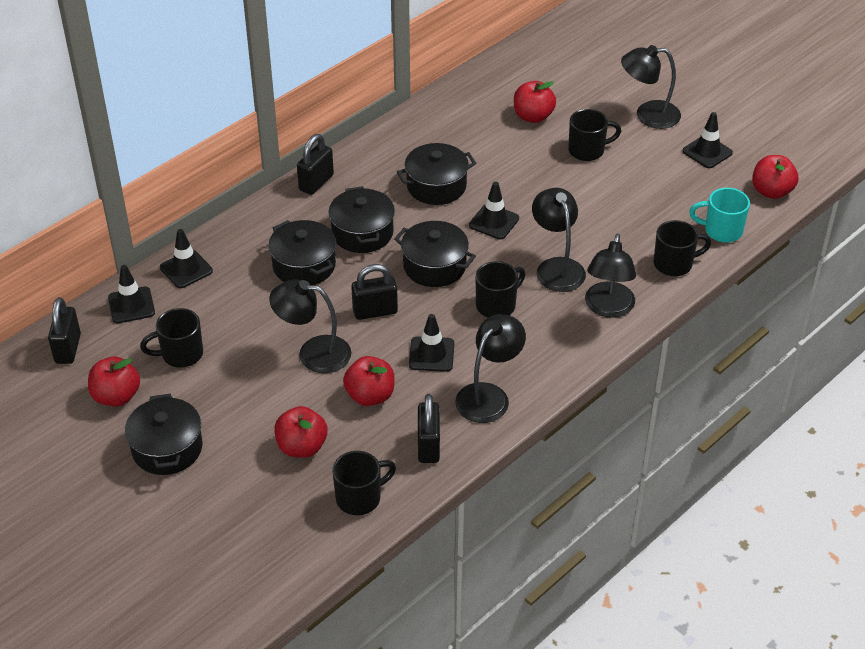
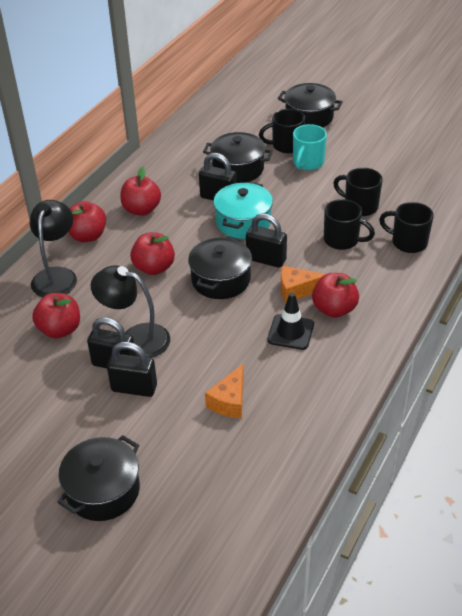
black lamp: [269,279,351,373] [455,314,526,423] [532,188,586,292] [585,234,636,318] [621,45,681,129] = 5 -> [30,200,77,297] [90,265,170,358] = 2
black mug: [140,308,203,367] [332,451,396,515] [476,261,526,317] [568,109,621,161] [654,220,711,276] = 5 -> [259,109,305,153] [324,199,375,250] [333,168,383,216] [379,202,434,253] = 4
black pot: [125,394,202,475] [268,220,336,285] [328,186,395,253] [394,221,476,287] [397,143,476,205] = 5 -> [57,435,140,521] [188,236,252,299] [203,132,273,183] [278,83,343,128] = 4
black traffic cone: [108,265,155,323] [160,229,213,288] [409,314,454,372] [469,182,519,239] [683,112,733,168] = 5 -> [267,292,314,350] = 1
orange cheese: none = 0 -> [205,364,243,418] [281,266,325,303] = 2
turquoise pot: none = 0 -> [213,182,273,239] = 1

